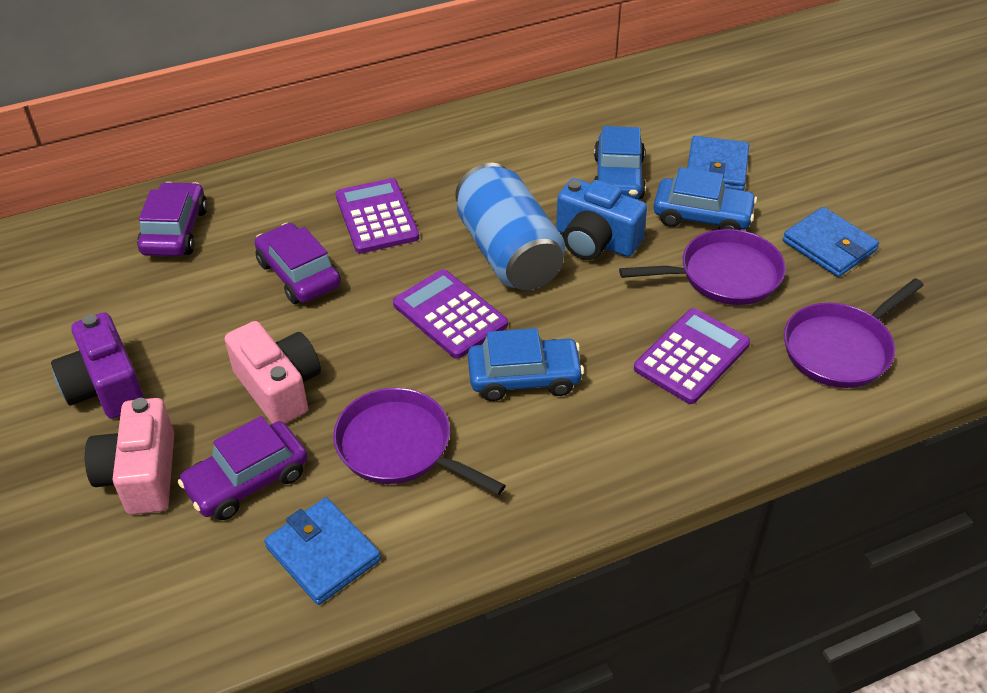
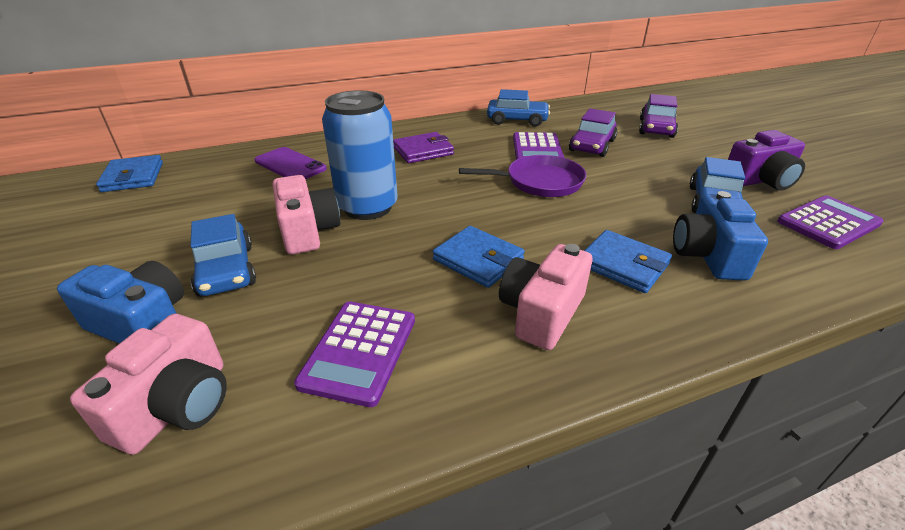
blue camera: [556,178,647,260] = 1 -> [57,261,184,344] [673,191,768,281] = 2
pink camera: [85,398,174,515] [225,321,321,424] = 2 -> [70,314,227,455] [273,175,340,254] [499,244,592,350] = 3
purple car: [137,182,208,257] [178,416,308,520] [254,223,341,304] = 3 -> [569,108,617,157] [639,94,678,138] = 2
purple pan: [333,388,506,495] [619,229,786,305] [784,278,924,388] = 3 -> [459,155,586,197] = 1
purple phone: none = 0 -> [254,147,327,179] = 1
purple wallet: none = 0 -> [393,132,454,163] = 1

